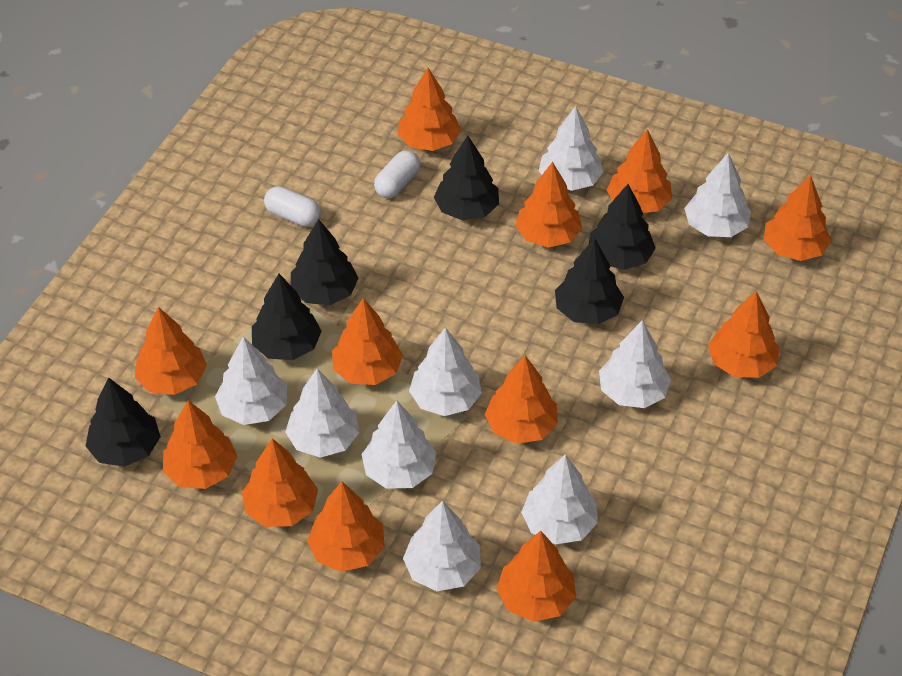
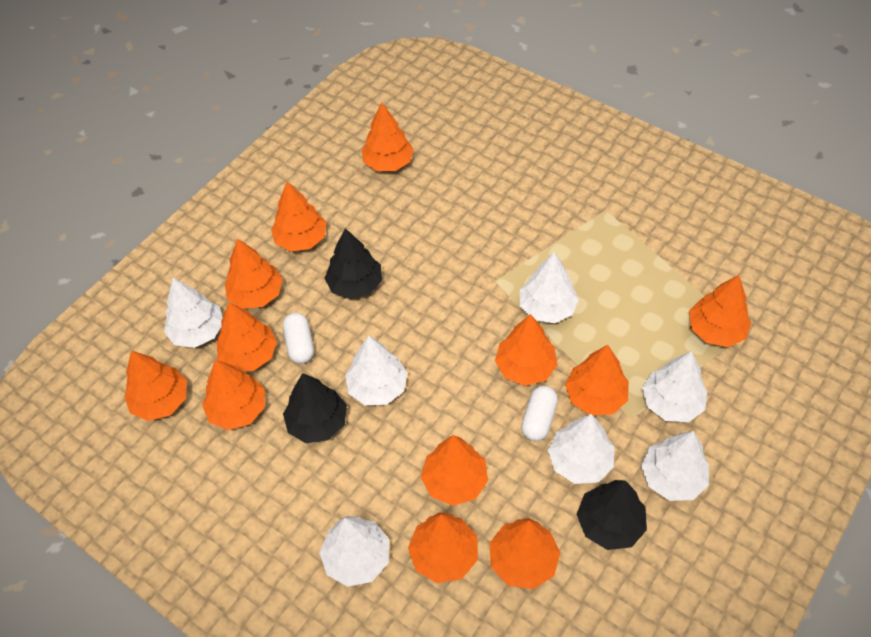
black tree: [86,378,161,467] [252,274,322,360] [291,219,359,305] [434,136,499,220] [555,238,624,325] [589,184,656,270] = 6 -> [283,373,347,443] [324,228,382,299] [577,480,647,550] = 3
white tree: [215,336,287,425] [285,368,359,458] [362,401,437,489] [403,501,481,591] [409,327,482,416] [521,454,598,544] [539,106,604,191] [599,320,671,408] [684,153,751,237] = 9 -> [164,278,223,348] [320,516,389,587] [345,336,408,405] [520,252,579,323] [548,414,614,484] [641,431,709,501] [642,351,707,422] = 7

